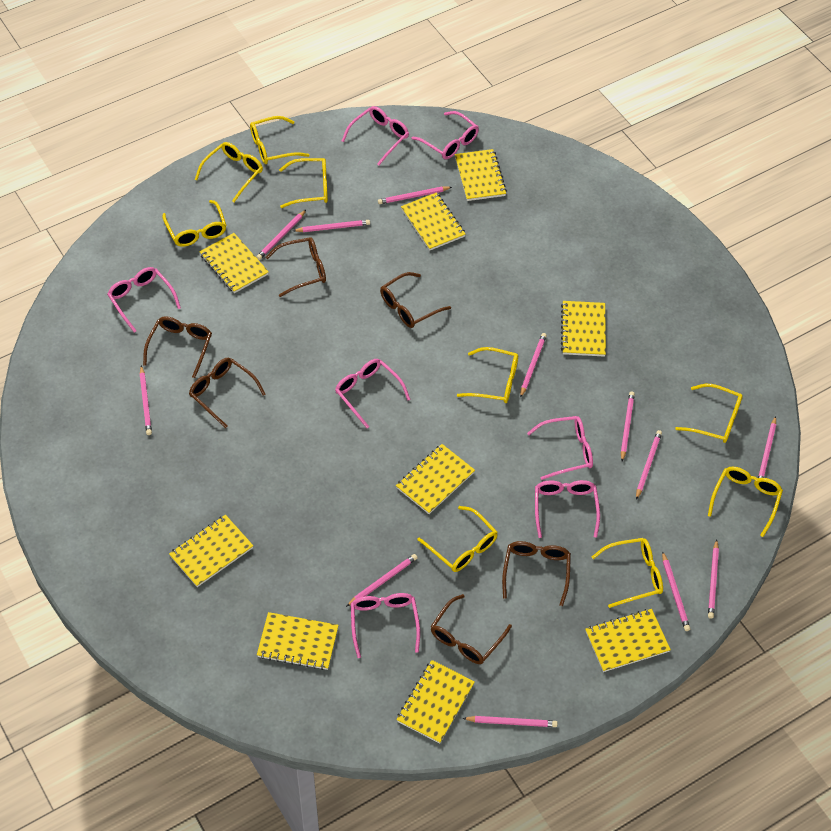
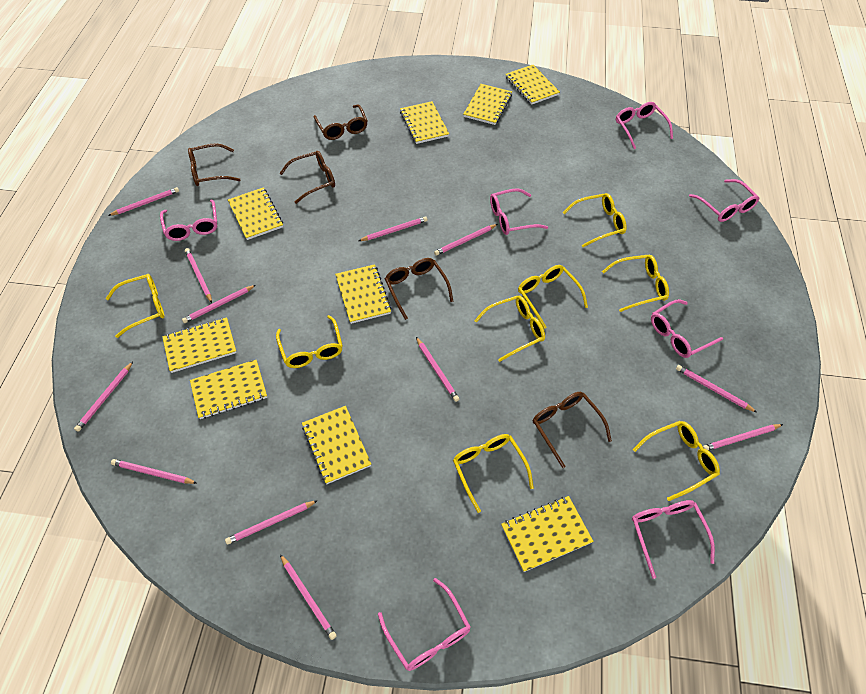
brown glasses: [143,316,212,378] [189,358,265,428] [265,237,326,297] [380,272,451,328] [431,594,512,664] [502,541,571,606] = 6 -> [188,143,241,186] [280,151,335,204] [314,104,367,140] [385,258,454,320] [533,392,612,468] = 5
yellow glasses: [163,200,226,247] [195,142,263,202] [250,116,309,164] [279,158,328,208] [418,506,498,572] [457,347,518,403] [592,538,663,608] [675,384,743,443] [708,467,783,537] = 9 -> [106,274,165,338] [276,315,343,368] [453,434,534,513] [474,295,545,362] [518,265,588,329] [563,193,627,247] [602,255,669,312] [633,421,720,501] = 8

